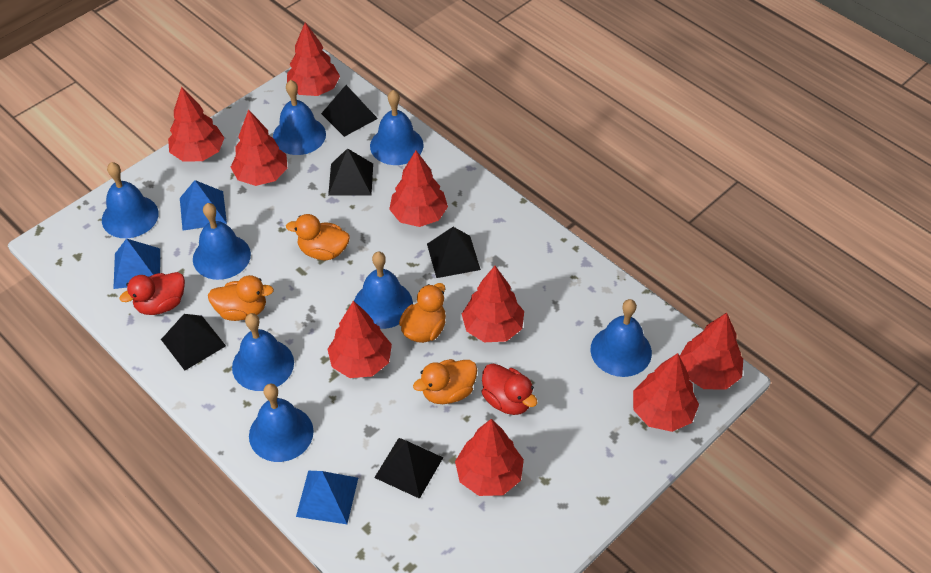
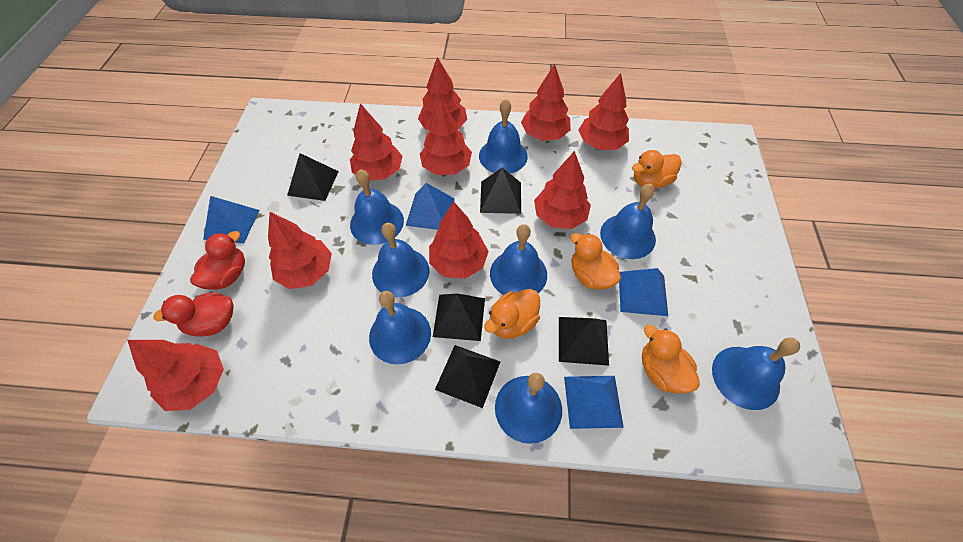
blue pyramid: [113,238,160,289] [180,180,227,231] [296,471,358,524] = 3 -> [203,196,259,244] [406,183,455,230] [564,376,624,429] [619,268,668,316] = 4

